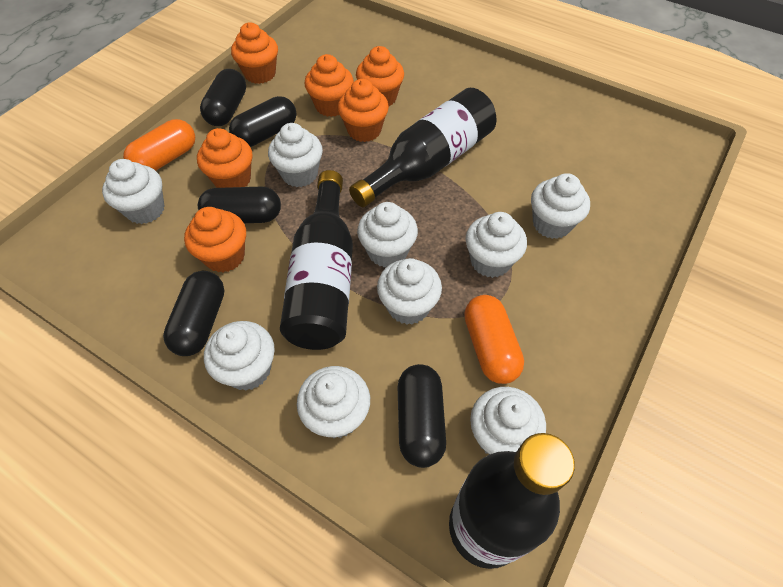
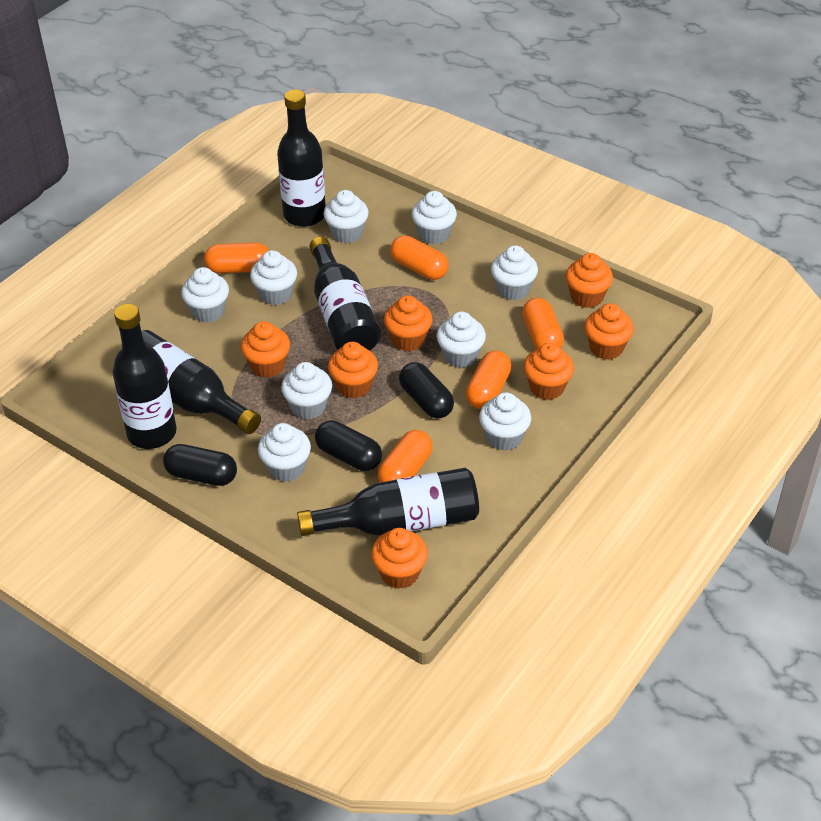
black bottle: [280,170,353,350] [349,88,496,207] [449,433,575,569] = 3 -> [112,304,177,449] [142,330,261,434] [277,89,326,227] [297,468,479,536] [309,237,381,351] = 5
black capsule: [163,271,224,356] [198,186,281,223] [200,69,246,126] [229,96,297,147] [398,364,446,468] = 5 -> [163,444,237,486] [315,420,382,471] [399,362,454,418] = 3
orange capsule: [123,119,195,171] [464,295,524,384] = 2 -> [204,242,269,273] [378,430,433,482] [390,235,449,280] [465,350,511,409] [522,298,564,349] = 5
orange cupcake: [184,207,246,273] [197,128,253,188] [231,22,278,84] [304,54,354,117] [338,79,389,142] [356,46,404,107] = 6 -> [241,321,290,378] [328,342,378,399] [371,528,428,589] [384,295,433,351] [524,343,574,400] [566,253,613,308] [584,303,634,360] = 7

